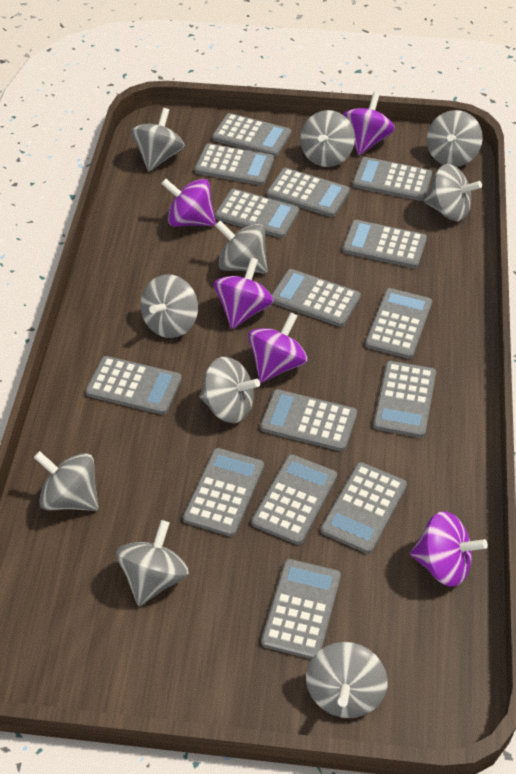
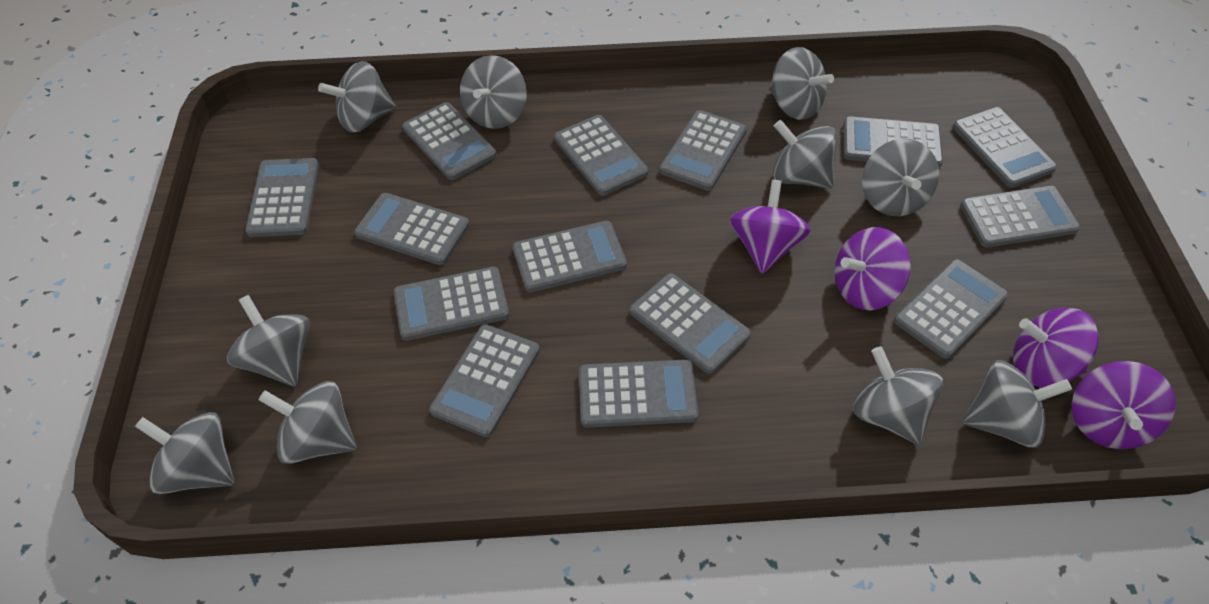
grey calculator: [85,356,182,415] [183,448,264,537] [195,143,274,185] [212,113,291,157] [215,189,299,238] [251,454,337,545] [260,389,357,451] [261,559,341,659] [267,168,350,217] [271,269,361,327] [321,462,407,554] [342,220,427,268] [352,157,432,201] [365,288,432,359] [373,361,436,438] = 15 -> [245,158,319,237] [354,193,470,265] [394,267,509,341] [402,102,497,180] [429,324,540,437] [513,221,627,293] [554,115,648,196] [579,359,698,428] [630,273,751,374] [659,110,747,191] [843,116,943,168] [894,259,1008,359] [953,107,1057,188] [960,186,1080,247] = 14
purple spinning top: [161,178,216,227] [214,258,274,329] [248,312,308,383] [343,92,395,155] [410,511,488,587] = 5 -> [729,179,810,274] [834,227,911,310] [1013,308,1099,388] [1072,361,1176,449] = 4

